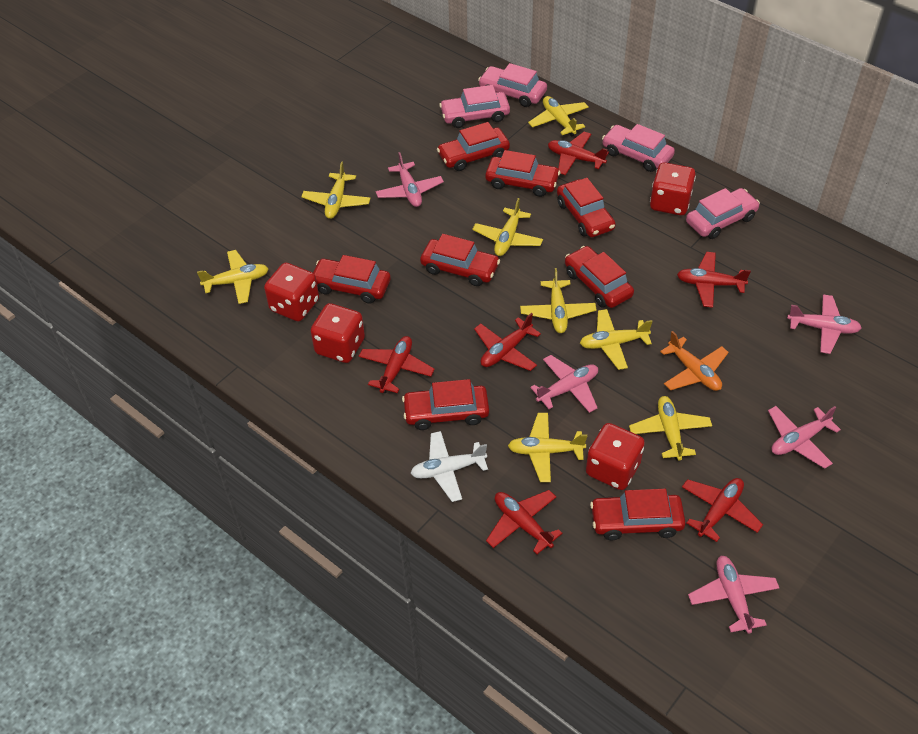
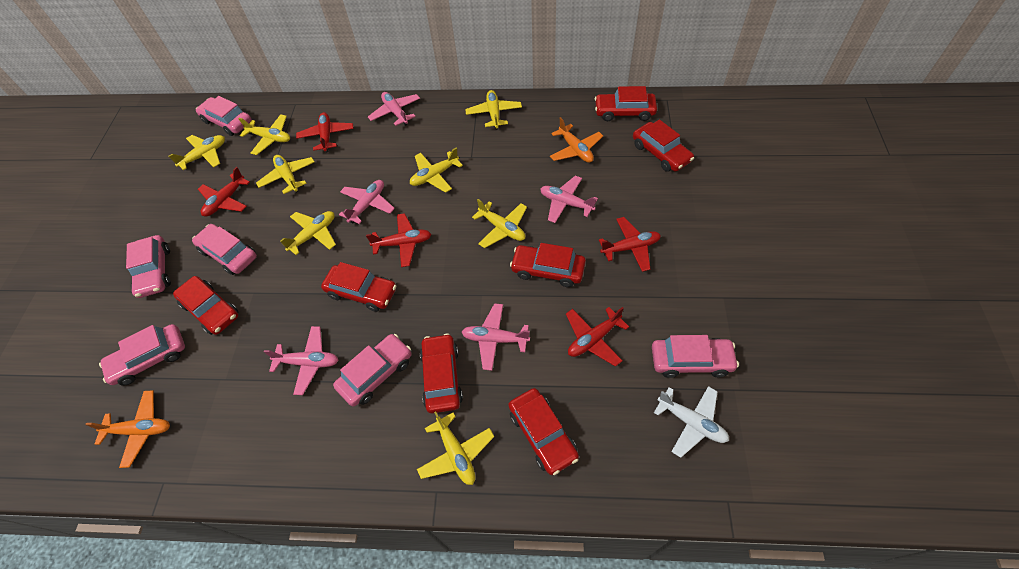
orange plane: [660,331,729,391] = 1 -> [85,390,170,468] [550,117,603,163] = 2
pink car: [439,85,510,128] [478,63,547,107] [602,124,675,172] [686,188,760,239] = 4 -> [99,324,185,386] [126,235,171,298] [192,224,257,275] [196,96,252,136] [333,334,412,407] [652,335,739,378] = 6
red car: [313,255,391,303] [402,379,489,430] [420,234,500,286] [437,122,510,171] [485,150,560,197] [557,178,615,237] [565,246,634,308] [590,489,686,540] = 8 -> [173,276,238,335] [321,262,396,312] [420,333,463,413] [508,388,579,475] [510,243,586,287] [595,86,657,121] [633,120,694,172] = 7
red dice: [264,262,319,321] [311,303,365,363] [586,423,645,490] [650,162,696,215] = 4 -> none = 0
red plane: [359,336,435,393] [474,313,541,371] [486,490,562,554] [548,132,609,175] [677,252,751,308] [682,478,763,542] = 6 -> [198,167,250,217] [296,112,353,152] [366,213,431,267] [566,307,629,367] [599,217,661,272] = 5

